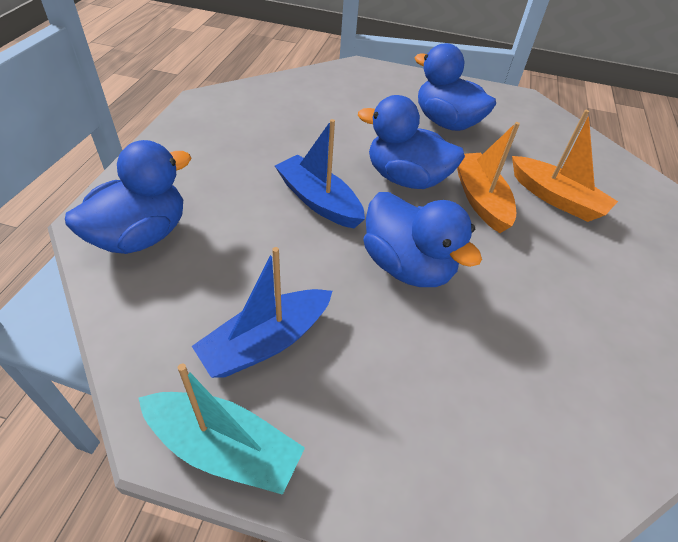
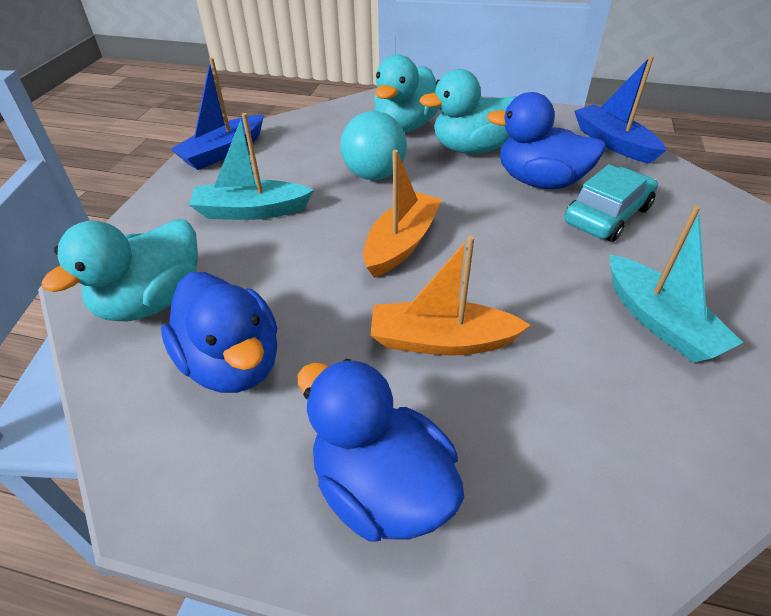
blue duck: [65,140,191,254] [358,95,465,189] [363,192,482,287] [414,43,496,131] = 4 -> [161,272,277,393] [298,359,464,542] [487,92,606,189] = 3
turquoise ball: none = 0 -> [340,111,407,180] = 1
turquoise boat: [139,364,305,495] = 1 -> [189,113,314,220] [610,205,743,363] = 2
turquoise car: none = 0 -> [564,165,658,242] = 1
turquoise duck: none = 0 -> [41,219,198,321] [374,55,439,132] [419,69,517,154] = 3

